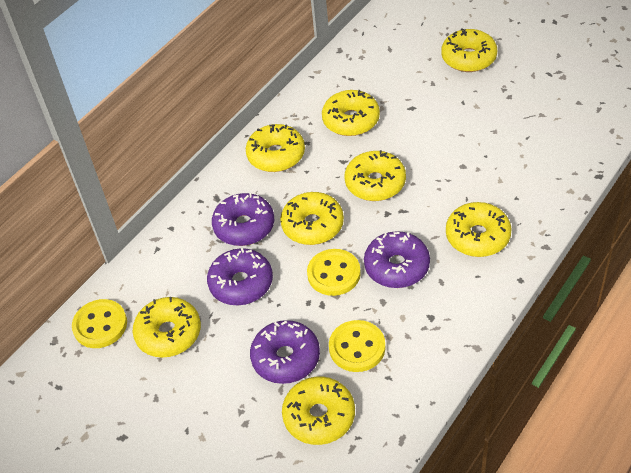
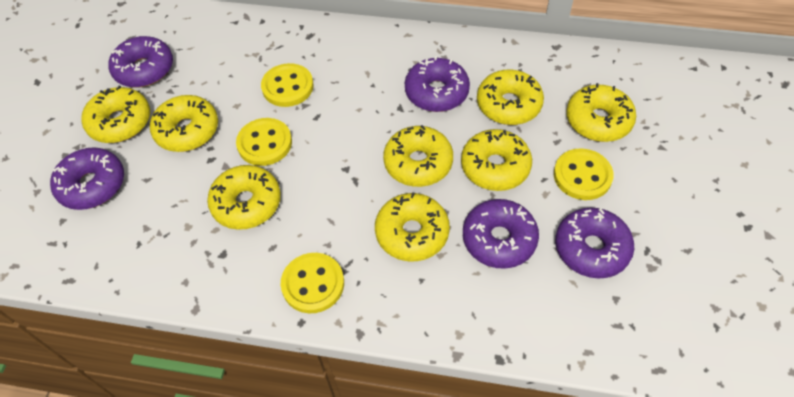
purple donut: [207,248,273,305] [212,193,274,246] [250,320,320,384] [364,231,430,288] = 4 -> [50,147,124,210] [109,36,173,88] [405,56,470,112] [463,199,539,269] [555,207,634,279] = 5
yellow button: [72,299,127,348] [307,249,361,296] [329,320,386,372] = 3 -> [236,118,292,166] [261,63,314,107] [281,253,344,313] [554,148,614,200] = 4

